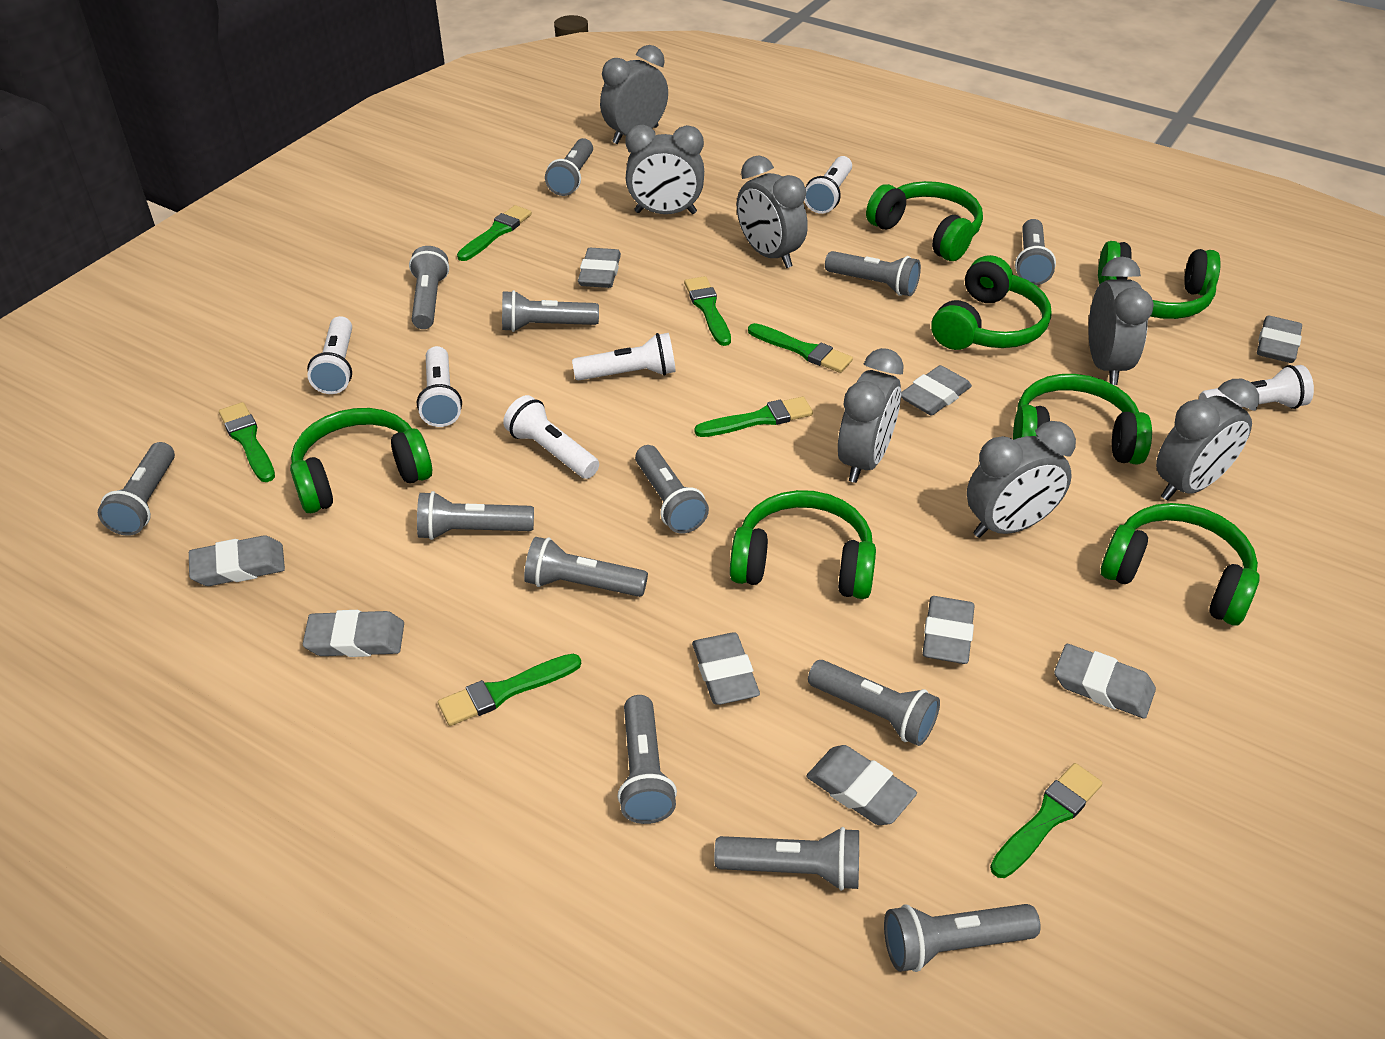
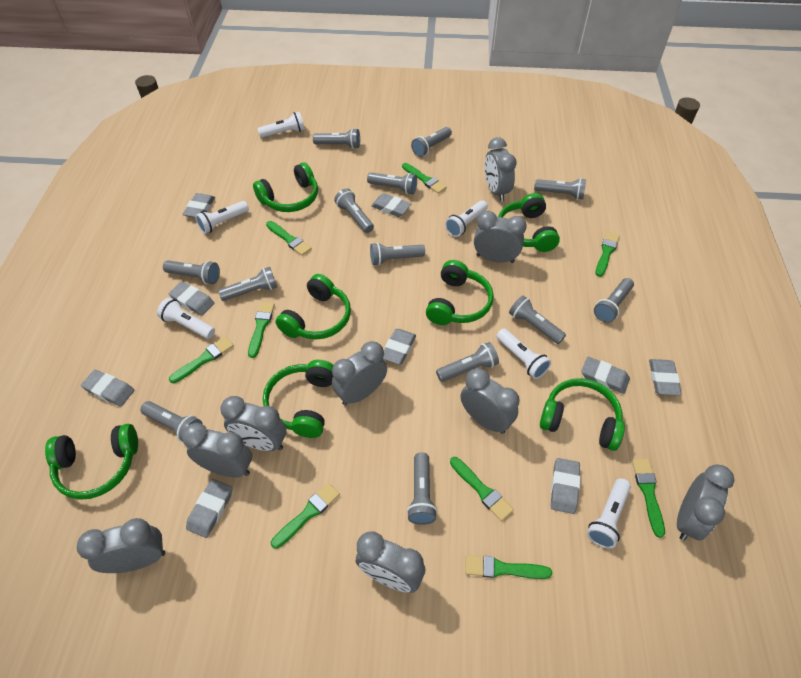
green brush: [219,402,275,482] [438,654,581,726] [457,205,532,261] [684,276,731,346] [694,397,813,437] [748,323,853,373] [990,763,1103,878] = 7 -> [169,337,234,383] [248,302,275,358] [266,221,312,256] [271,483,340,549] [402,163,447,194] [450,457,514,521] [465,555,552,579] [596,231,620,277] [632,459,665,538] = 9
grey clock: [600,45,668,144] [626,124,704,214] [737,156,808,268] [838,348,904,483] [967,421,1076,538] [1089,257,1154,385] [1156,379,1259,501] = 7 -> [77,518,165,573] [182,423,252,478] [220,396,287,451] [332,341,387,405] [356,531,425,593] [460,368,520,434] [474,211,527,263] [485,137,517,202] [677,464,735,541] = 9

